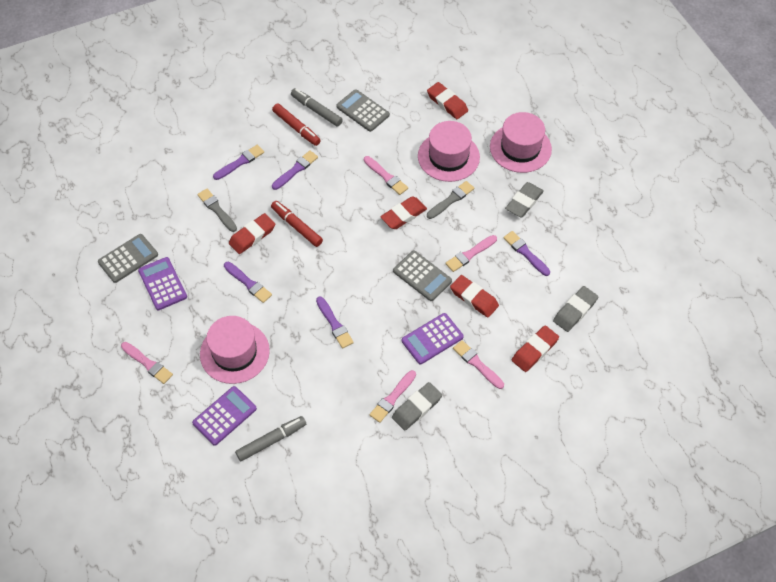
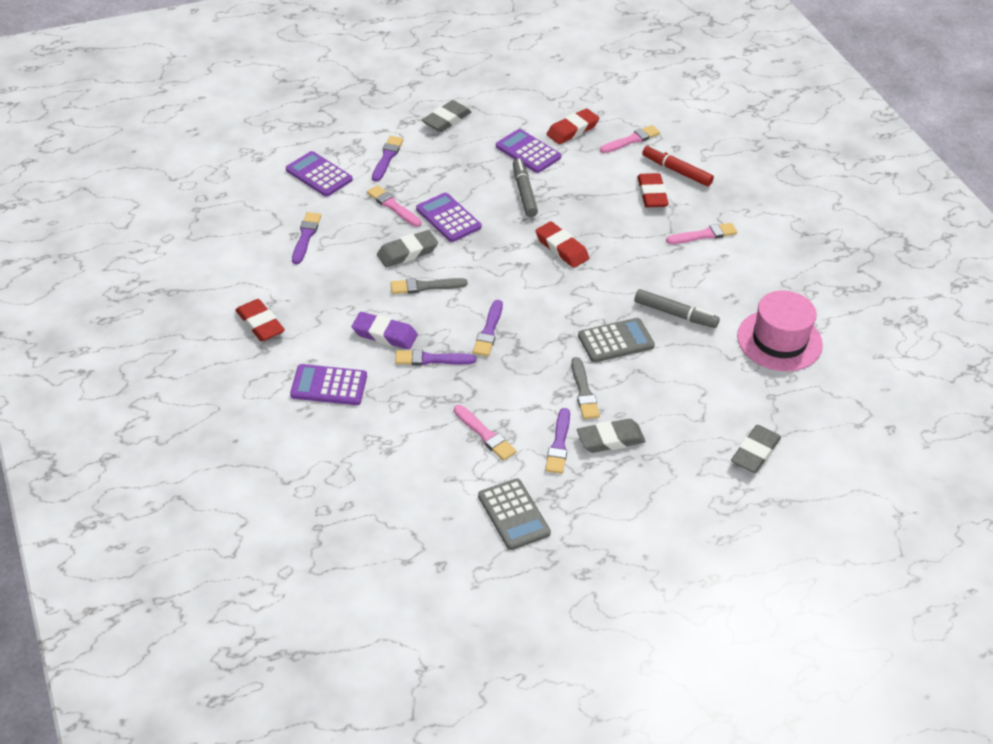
grey calculator: [98,234,158,283] [336,89,390,132] [393,251,452,301] = 3 -> [478,478,551,550] [578,318,655,363] = 2
grey eraser: [392,382,442,430] [505,182,544,217] [553,286,598,332] = 3 -> [377,230,438,267] [422,100,471,132] [577,419,646,453] [731,425,781,473] = 4
pink brush: [121,342,173,384] [364,156,408,195] [369,370,416,423] [445,235,497,272] [453,340,504,389] = 5 -> [367,185,421,227] [454,405,516,461] [600,125,660,153] [666,223,737,244] = 4
pink hat: [200,316,270,384] [418,121,480,182] [490,112,552,173] = 3 -> [737,290,823,371] = 1
purple calculator: [138,257,187,310] [192,386,257,446] [402,313,464,364] = 3 -> [286,151,353,197] [290,364,367,405] [416,193,481,242] [496,129,561,173] = 4
purple eraser: none = 0 -> [352,312,418,350] = 1
red eraser: [229,213,275,254] [380,196,427,229] [427,82,468,119] [450,275,499,318] [512,325,559,372] = 5 -> [235,299,285,342] [535,221,589,268] [547,108,599,144] [637,173,669,208] = 4
red marker: [271,201,323,247] [272,103,321,146] = 2 -> [642,145,714,186] = 1

